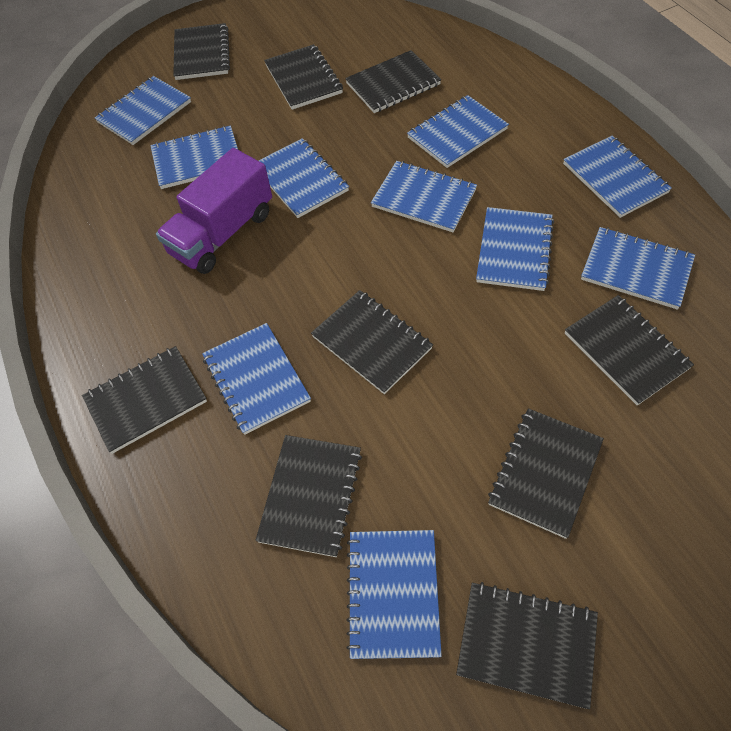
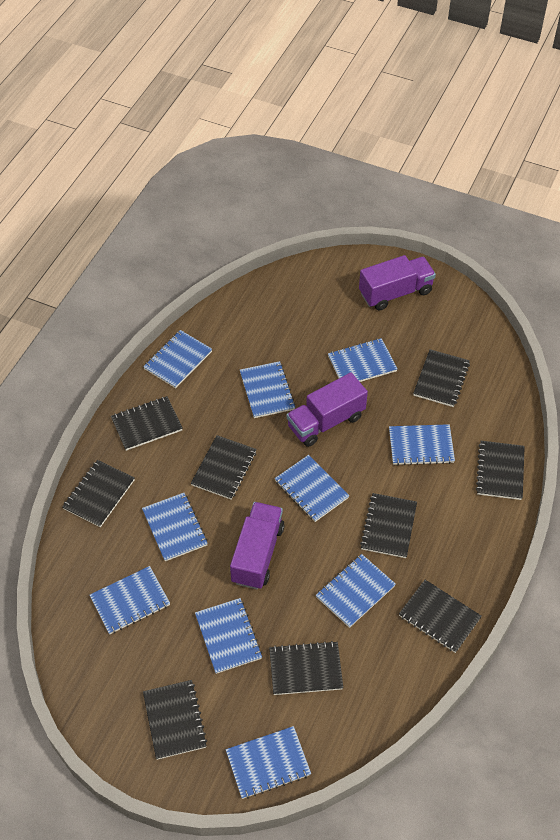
purple truck: [156,148,272,274] = 1 -> [230,502,284,589] [287,373,368,447] [359,255,436,311] = 3

